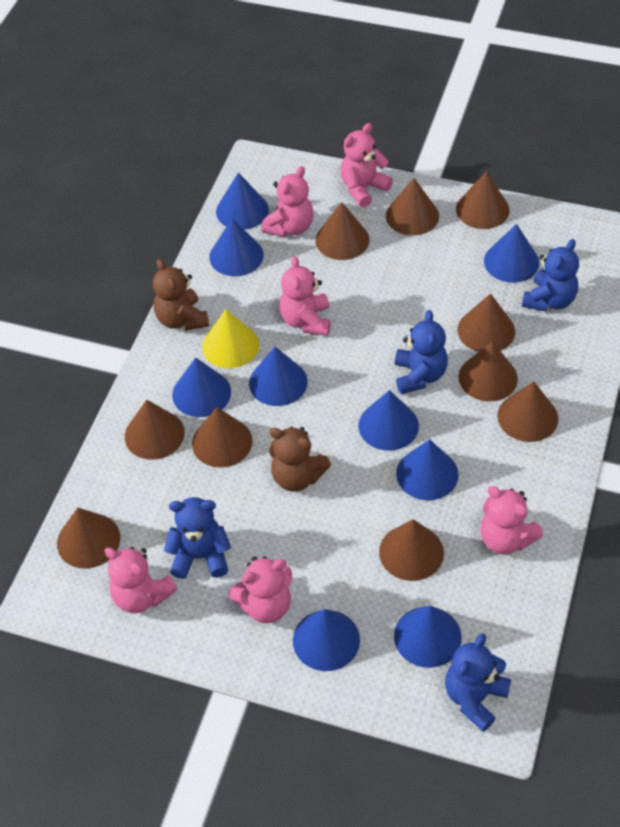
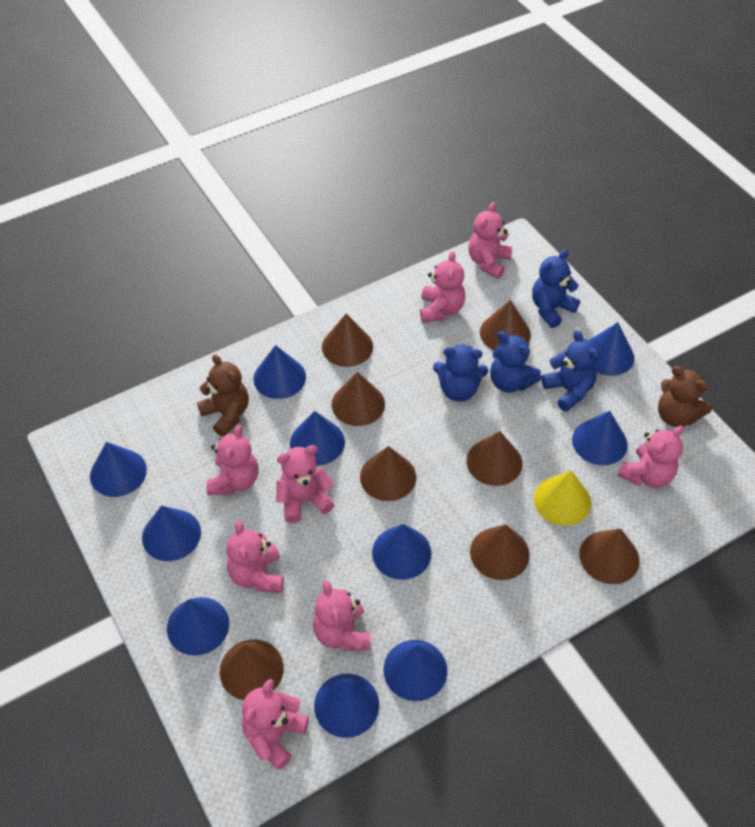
blue cone: [172,358,231,417] [209,219,264,276] [216,173,269,230] [249,347,308,406] [293,609,360,671] [359,390,419,451] [394,606,462,668] [396,439,459,500] [484,224,540,283] = 9 -> [90,442,147,497] [142,506,201,561] [167,597,229,655] [253,345,306,399] [290,411,345,466] [314,674,379,738] [372,524,431,580] [383,640,447,701] [572,411,628,465] [590,322,634,376] = 10
brown cone: [57,508,120,569] [125,400,185,460] [192,407,252,468] [315,202,370,260] [379,519,444,581] [386,178,439,236] [456,171,510,229] [458,293,515,352] [458,341,518,401] [497,381,558,442] = 10 -> [220,640,284,700] [322,313,373,367] [332,372,385,426] [360,446,416,501] [467,431,522,486] [470,524,530,580] [480,300,531,350] [579,528,639,584] = 8
pink teddy bear: [104,547,177,613] [228,556,292,623] [262,166,314,237] [279,256,330,336] [341,123,393,207] [480,486,543,554] = 6 -> [206,425,259,495] [226,520,284,593] [242,679,309,770] [276,445,335,523] [313,580,371,651] [420,251,465,322] [468,202,513,279] [617,426,684,488] = 8

